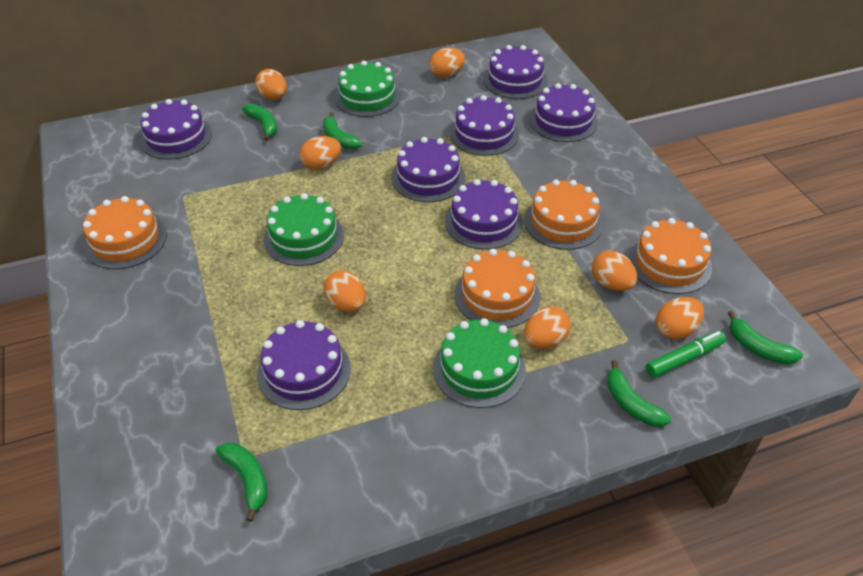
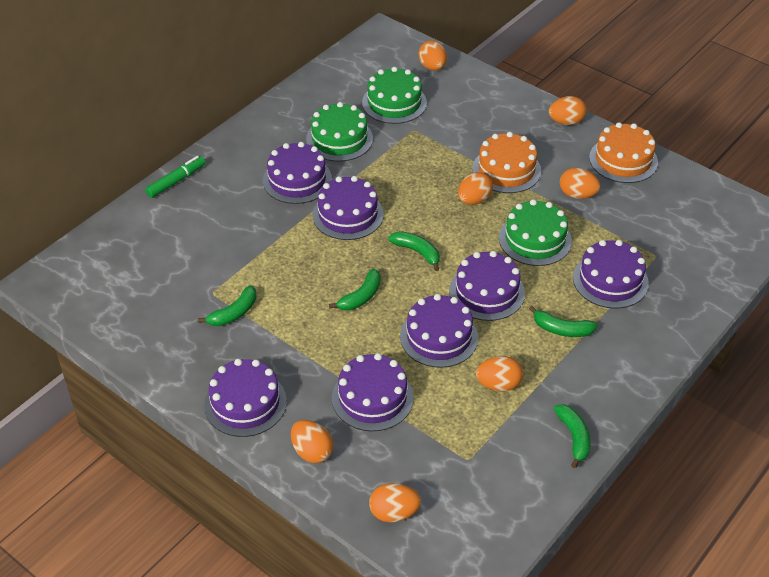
orange cake: [83,196,167,269] [455,249,540,328] [524,179,603,250] [628,218,712,294] = 4 -> [472,132,541,193] [589,122,658,183] = 2

